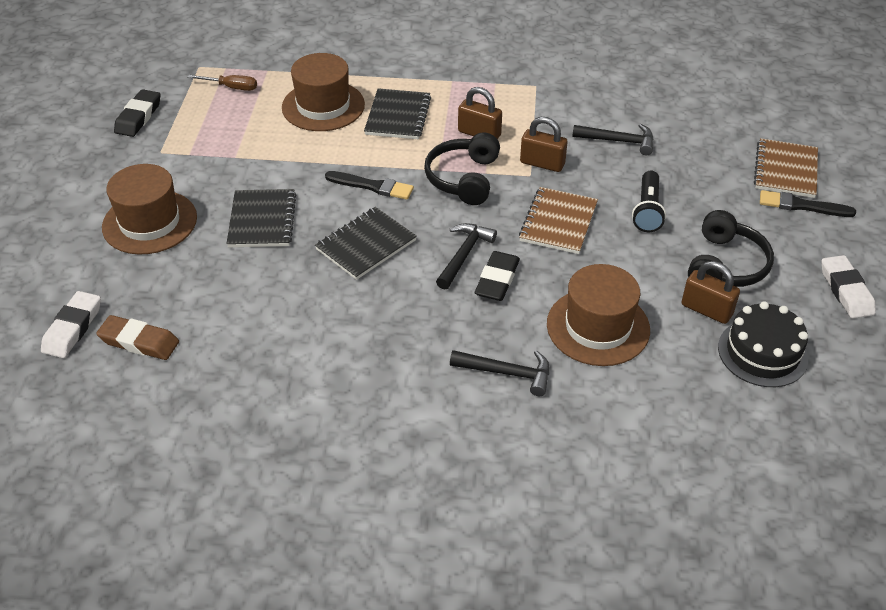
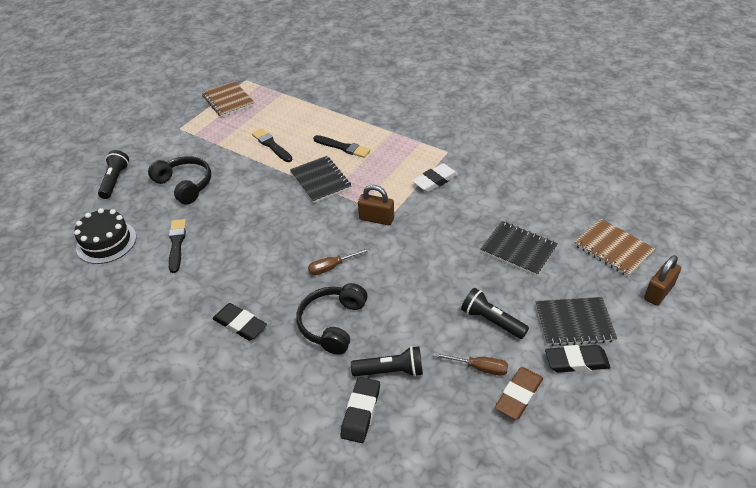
black brush: [325,171,414,200] [760,190,856,217] = 2 -> [169,219,186,273] [252,129,293,162] [313,135,370,158] = 3
black eraser: [114,89,161,137] [475,251,520,301] = 2 -> [213,303,267,341] [341,377,380,443] [545,345,611,373] = 3
black flashlight: [632,171,666,232] = 1 -> [98,150,129,199] [351,346,423,377] [461,288,529,339] = 3
black hammer: [436,223,497,290] [450,350,549,396] [572,124,653,155] = 3 -> none = 0
brown hat: [102,164,197,255] [282,53,365,131] [547,264,650,366] = 3 -> none = 0
brown padlock: [458,87,502,139] [520,117,568,172] [681,261,740,324] = 3 -> [358,185,394,225] [644,255,681,306] = 2
brown screwdriver: [187,75,257,91] = 1 -> [308,248,370,275] [433,352,508,376] = 2
white eraser: [41,291,101,358] [821,255,876,319] = 2 -> [412,163,458,192] = 1

